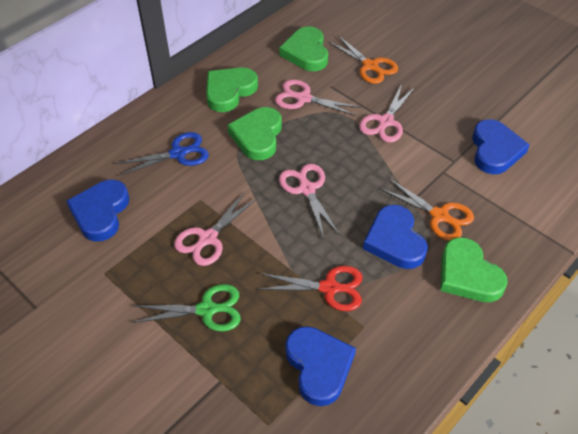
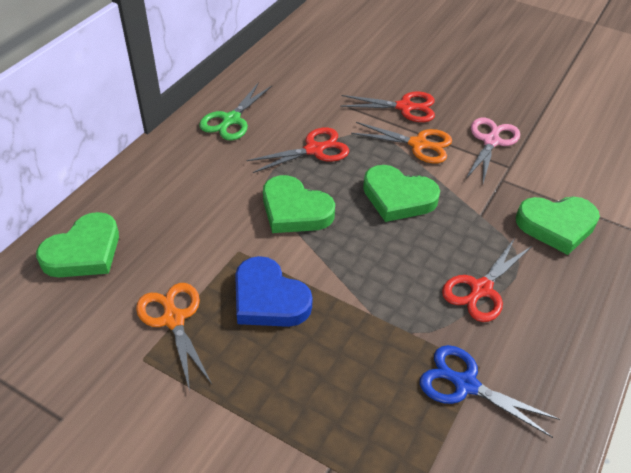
blue heart: [66,180,129,241] [285,326,356,406] [363,205,428,269] [472,119,530,174] = 4 -> [235,256,312,327] = 1
pink scissors: [174,192,257,266] [275,80,361,116] [279,164,340,238] [359,84,415,143] = 4 -> [466,118,520,183] = 1
red scissors: [259,266,363,311] = 1 -> [246,127,349,173] [340,91,435,122] [442,238,532,322] = 3

